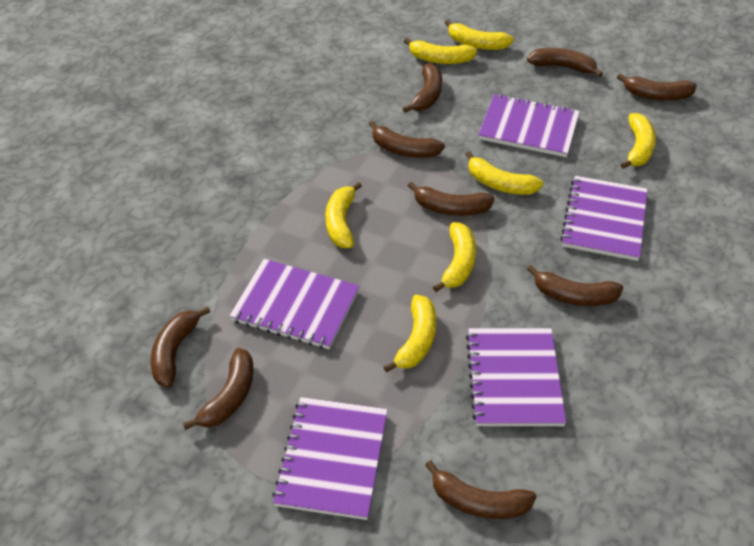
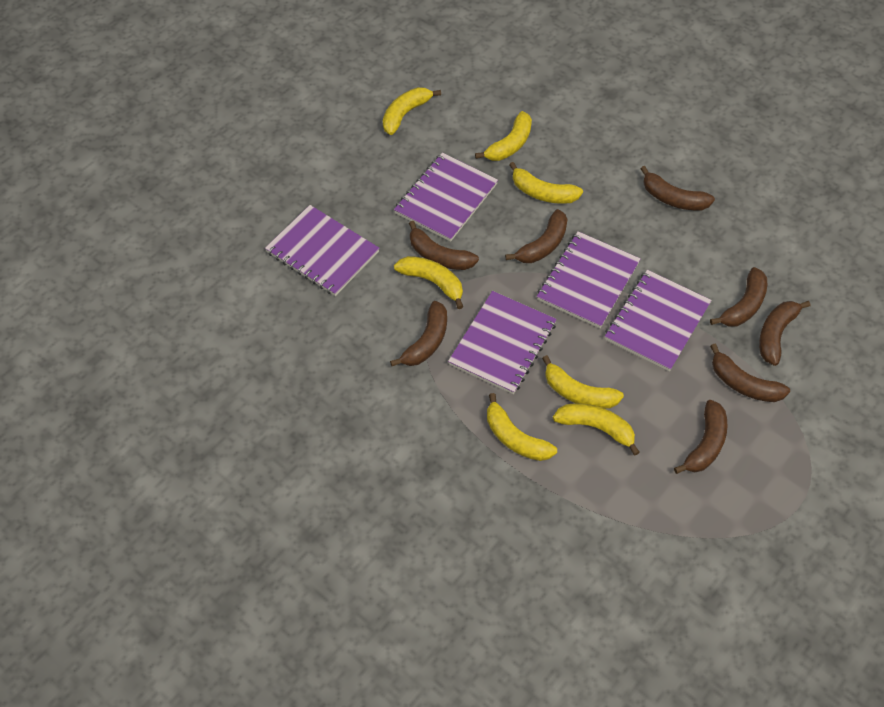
brown banana: [151,306,210,387] [183,348,254,430] [369,121,445,158] [402,63,442,113] [408,182,495,216] [425,460,537,519] [527,48,603,77] [527,265,623,306] [617,74,697,101] = 9 -> [390,301,447,366] [409,221,479,270] [505,209,568,263] [640,166,715,210] [674,400,728,474] [710,267,767,327] [710,343,790,402] [759,301,810,366] = 8

